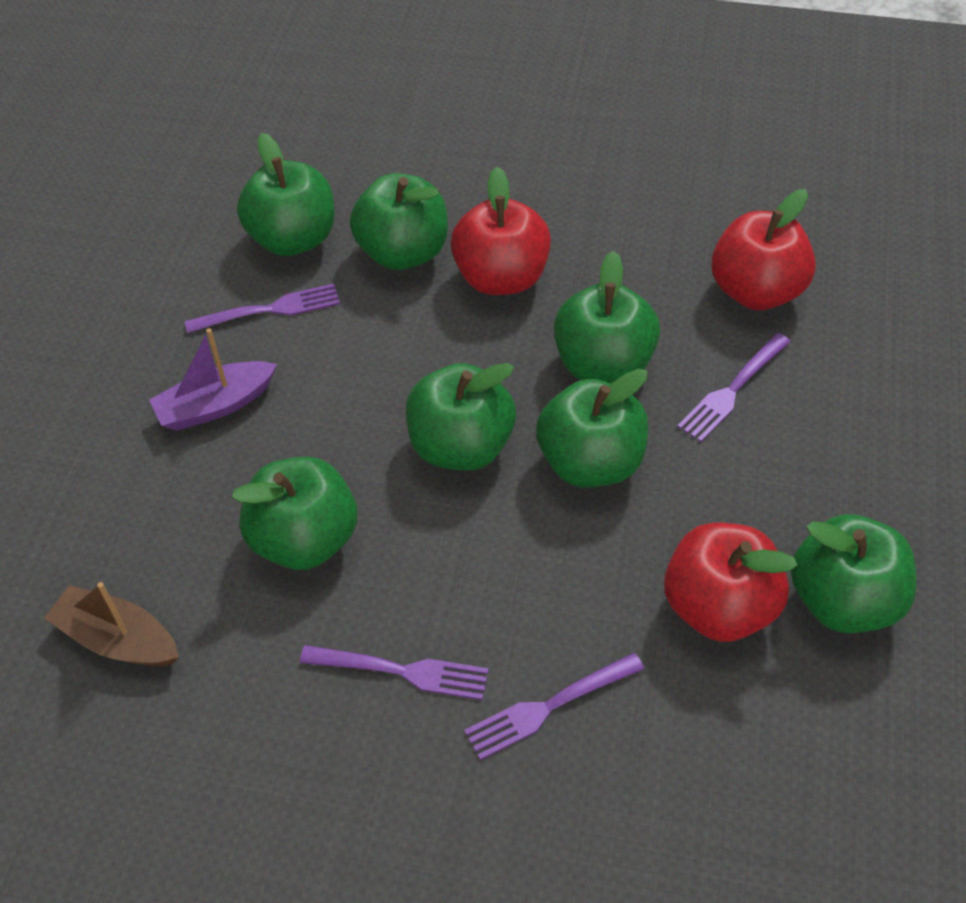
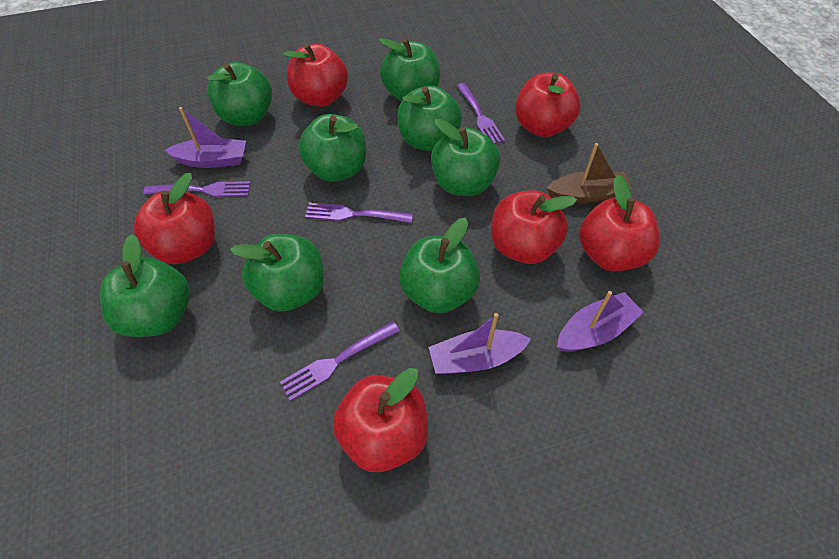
green apple: [232,457,357,570] [237,133,335,256] [350,173,448,270] [406,363,516,471] [536,369,648,487] [554,251,660,383] [791,514,917,633] = 7 -> [100,234,190,337] [207,62,272,126] [230,234,324,312] [298,114,366,182] [379,38,440,102] [398,85,462,151] [399,218,480,314] [431,119,500,196] = 8
purple boat: [149,328,277,431] = 1 -> [164,107,246,168] [428,313,531,374] [557,291,644,352] = 3
red apple: [451,167,551,295] [664,523,798,642] [711,189,816,310] = 3 -> [134,173,215,264] [283,43,348,107] [333,368,428,472] [491,190,577,264] [515,72,580,137] [579,175,660,272] = 6

